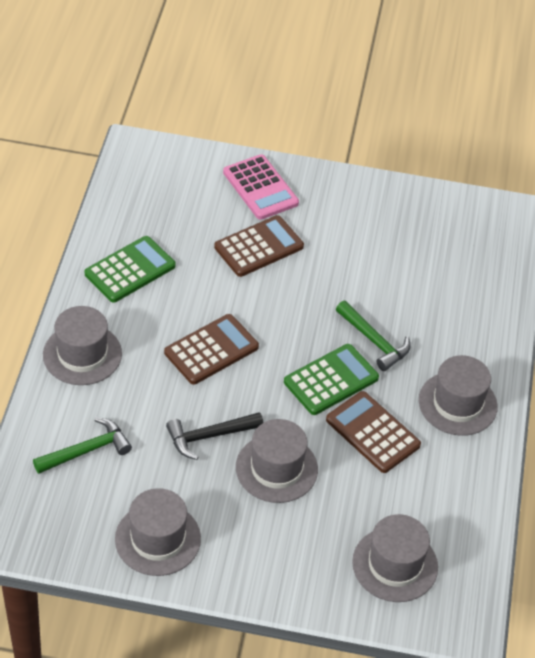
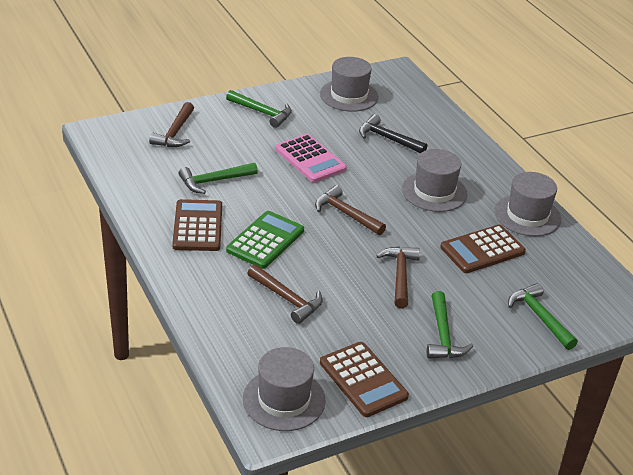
brown hammer: none = 0 -> [149,102,194,147] [247,264,323,324] [315,185,386,235] [377,247,420,308] = 4
green calculator: [85,236,176,303] [284,344,379,415] = 2 -> [226,211,304,269] = 1
green hammer: [33,417,132,474] [336,301,411,371] = 2 -> [179,163,258,194] [226,90,292,128] [427,291,473,359] [508,283,578,350] = 4
grey hat: [43,306,122,385] [115,488,201,576] [236,419,318,503] [352,514,438,602] [419,355,498,436] = 5 -> [243,347,326,431] [320,57,378,112] [402,149,467,212] [494,172,561,236] = 4

